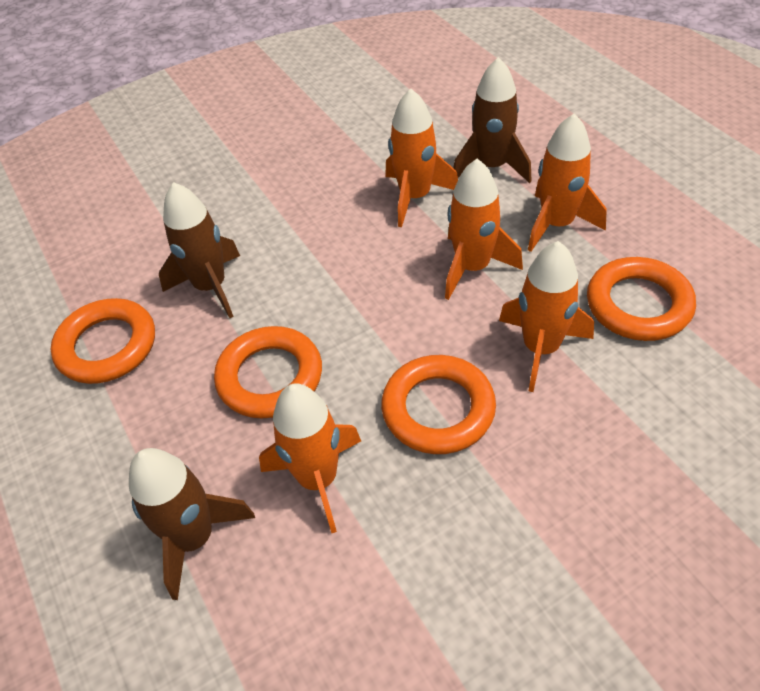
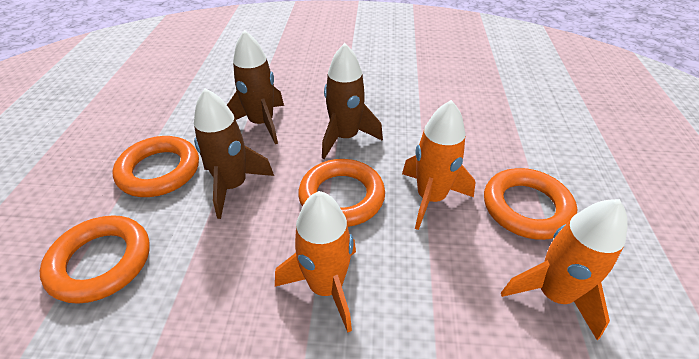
orange rocket: [259,383,361,533] [385,88,458,227] [445,159,523,300] [499,241,594,392] [528,114,607,252] = 5 -> [275,191,356,333] [402,100,476,230] [501,199,628,340] = 3

